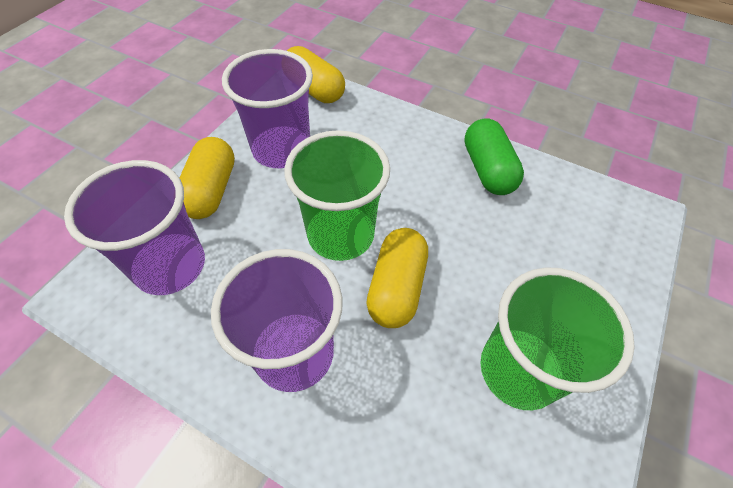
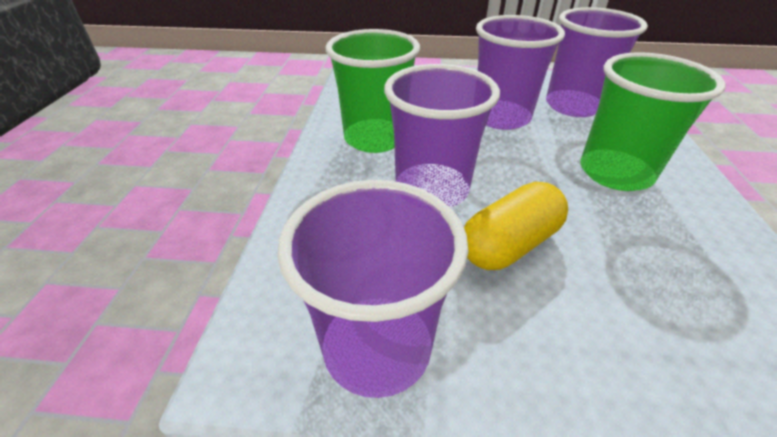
green capsule: [464,118,524,195] = 1 -> none = 0
purple cup: [64,160,205,295] [211,249,343,392] [222,49,313,168] = 3 -> [278,180,469,398] [384,64,500,207] [476,15,565,130] [546,7,648,117] = 4
yellow capsule: [180,137,235,219] [287,46,345,103] [366,228,428,328] = 3 -> [464,182,568,270] = 1

